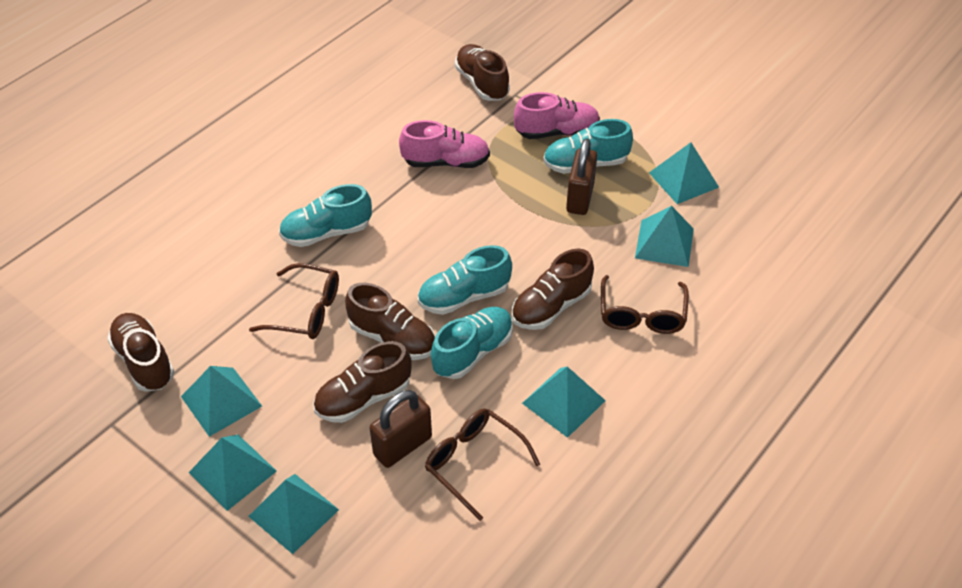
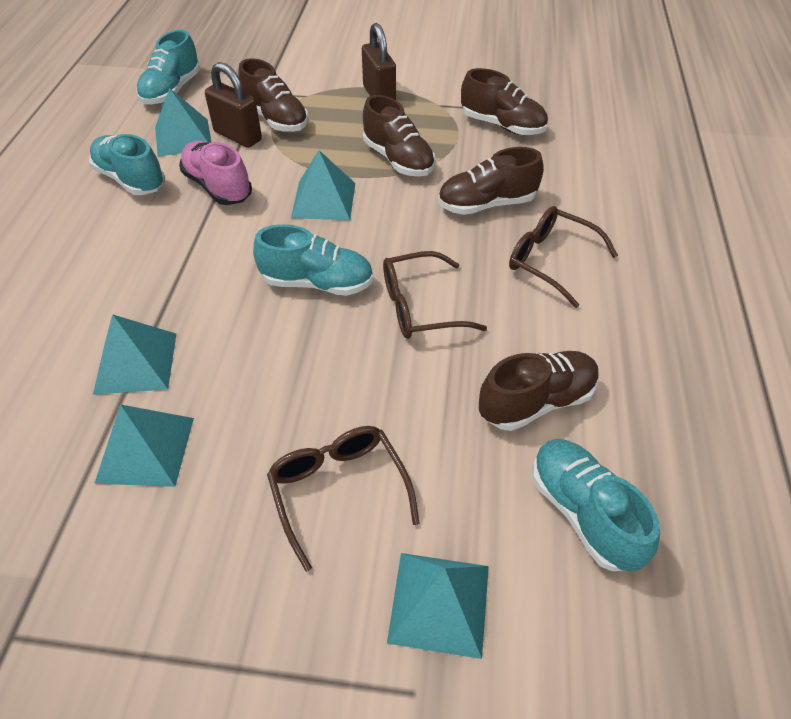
pink shoe: [399,120,490,168] [514,92,600,139] = 2 -> [179,141,252,205] = 1
turquoise pyramid: [181,366,262,437] [189,435,277,511] [248,474,339,554] [522,366,606,438] [635,206,694,267] [649,142,719,204] = 6 -> [93,314,176,395] [94,404,194,487] [155,88,211,157] [291,150,355,220] [387,553,489,659] = 5

